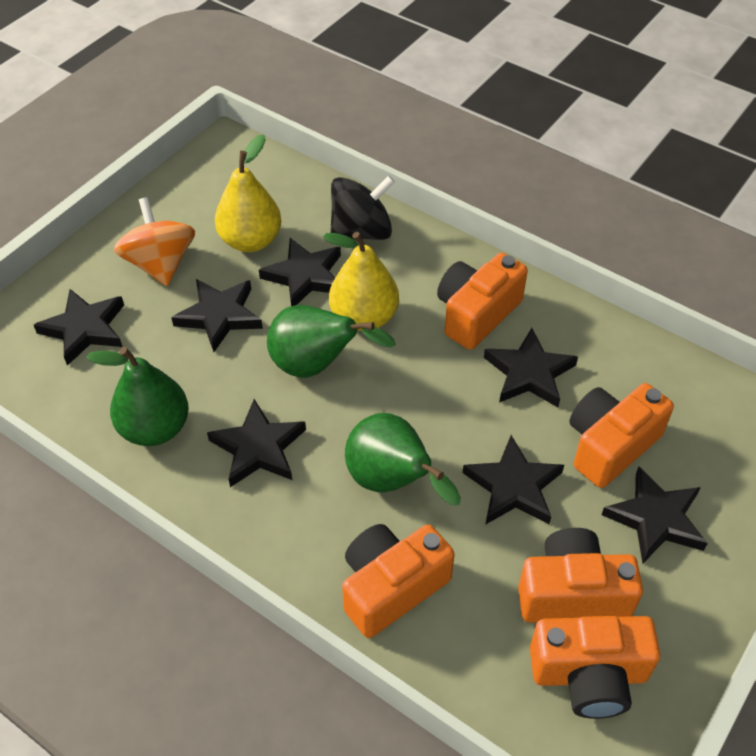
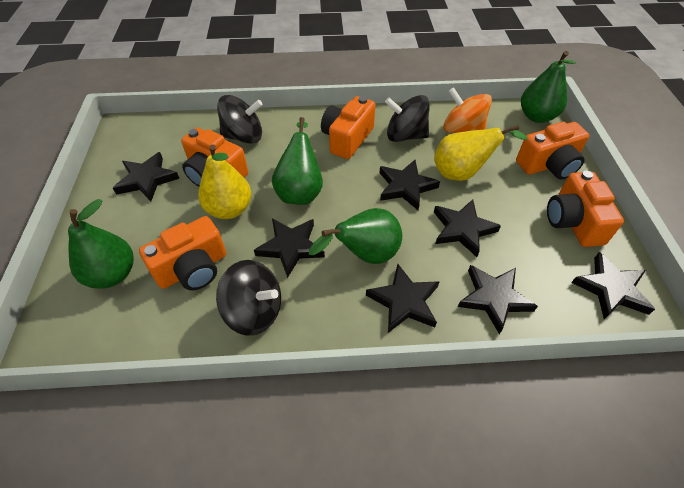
black spinning top: [330,175,395,240] = 1 -> [216,260,281,336] [217,95,263,144] [385,95,430,142] = 3
green pear: [86,347,189,446] [267,305,396,378] [345,413,461,506] = 3 -> [68,199,134,289] [272,117,323,205] [309,208,402,264] [521,51,576,123] = 4

